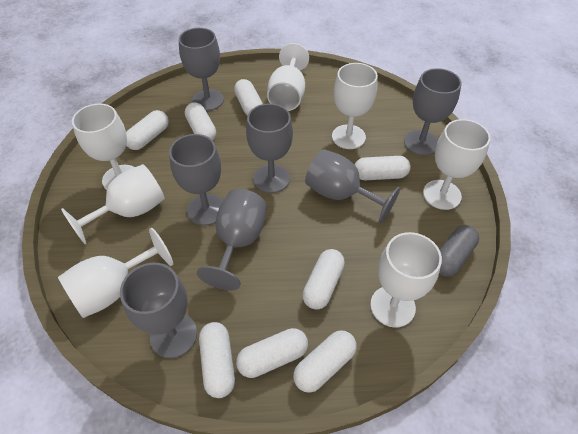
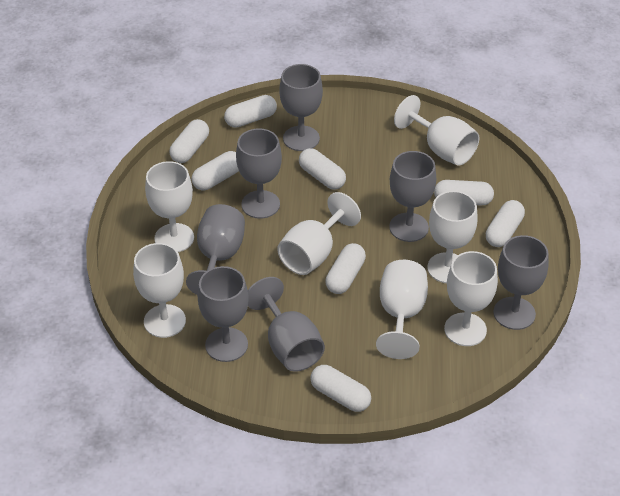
grey capsule: [439,225,479,277] = 1 -> none = 0

